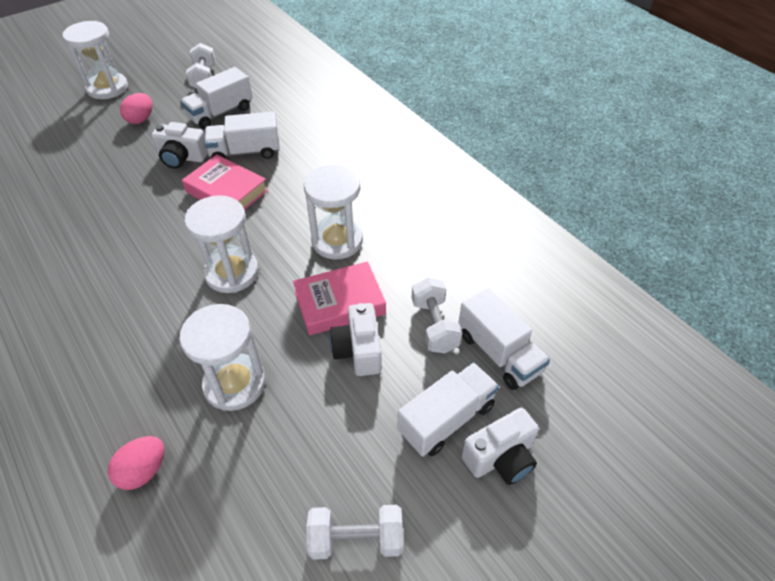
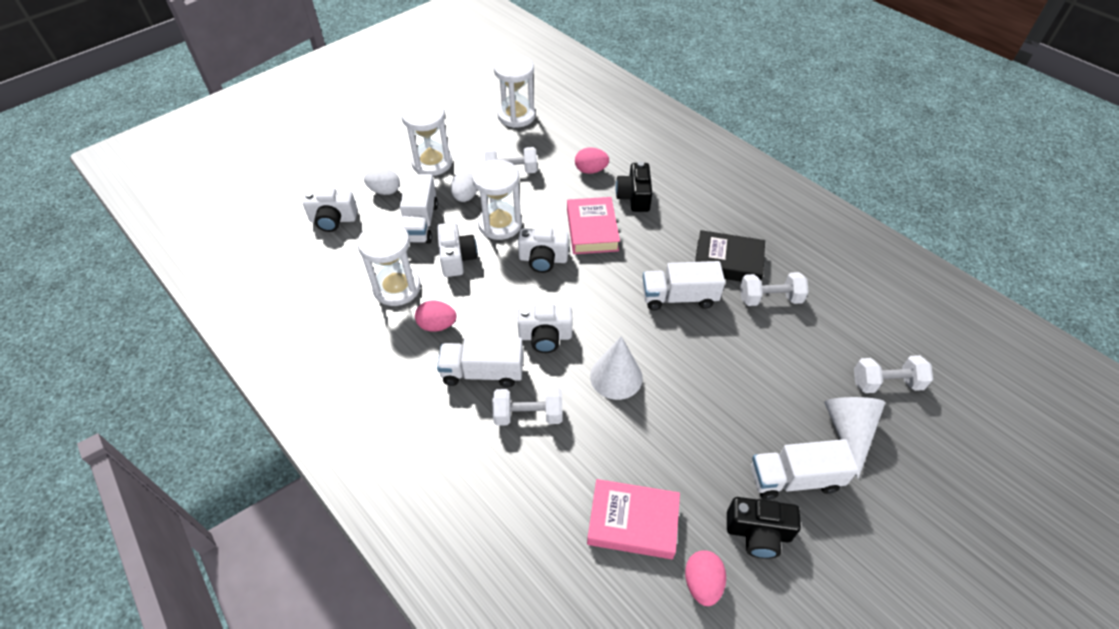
black book: none = 0 -> [695,230,765,282] = 1
black camera: none = 0 -> [616,161,652,212] [727,497,801,559] = 2
pink egg: [108,436,165,490] [120,93,153,124] = 2 -> [415,301,457,332] [575,147,609,174] [685,550,726,606] = 3
white camera: [151,122,208,169] [330,303,382,376] [461,408,539,485] = 3 -> [303,188,358,232] [437,222,477,277] [518,226,569,273] [518,304,572,353] = 4
white cone: none = 0 -> [590,336,643,400] [824,397,885,479] = 2
white dumbbell: [186,43,216,89] [306,505,403,560] [412,277,462,353] = 3 -> [484,147,537,173] [493,388,562,426] [740,272,809,306] [854,355,933,393] = 4
white egg: none = 0 -> [364,168,400,195] [451,171,477,202] = 2

